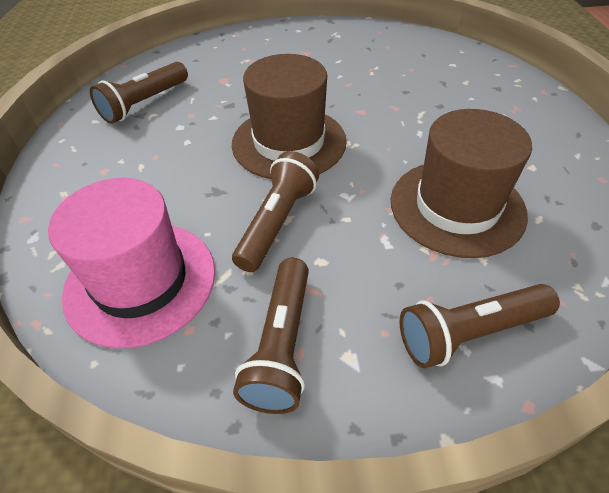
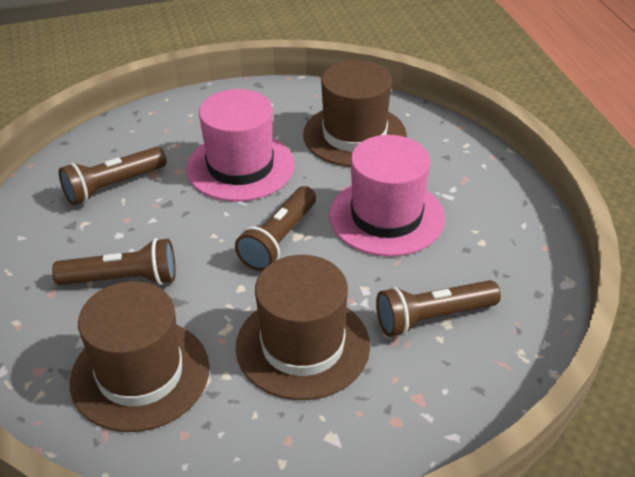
brown hat: [232,54,347,179] [391,109,532,258] = 2 -> [69,281,209,432] [236,255,370,400] [303,60,407,167] = 3
pink hat: [48,178,215,348] = 1 -> [186,89,294,201] [329,135,445,257] = 2

